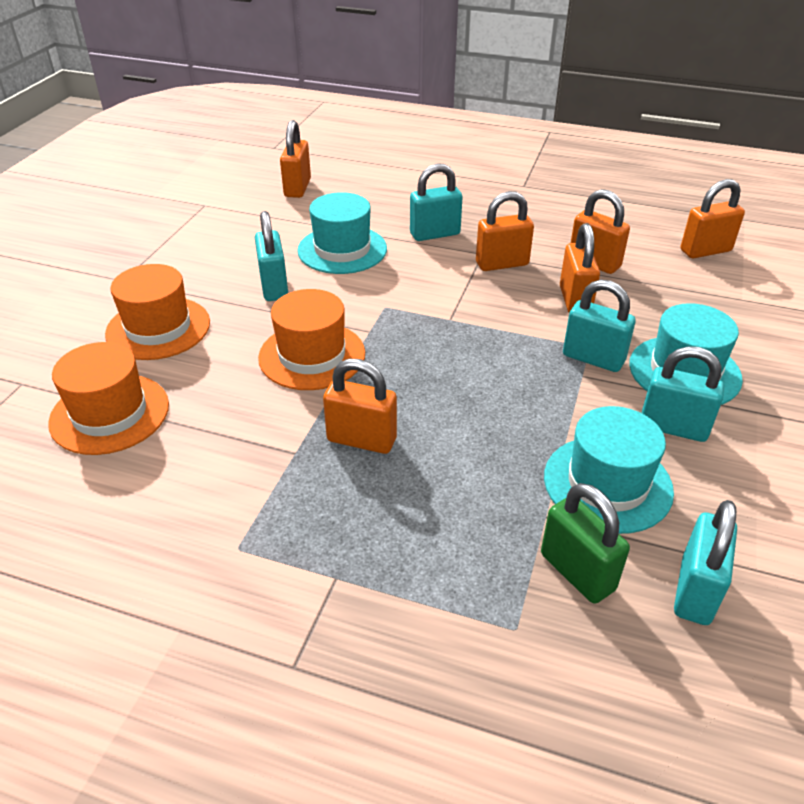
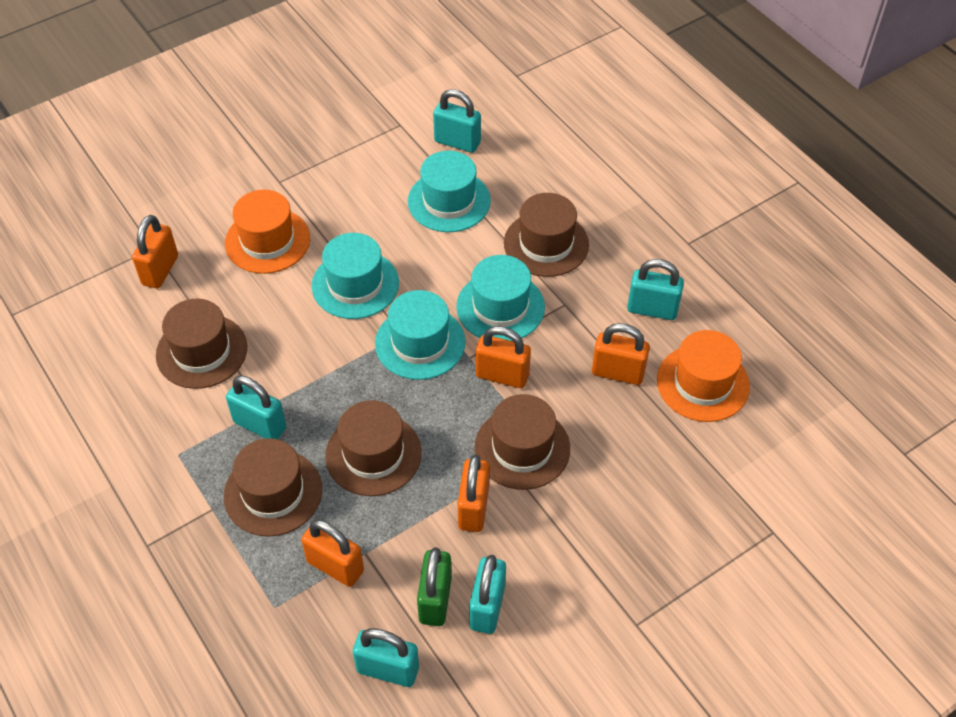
brown hat: none = 0 -> [156,299,247,389] [224,438,322,537] [325,400,422,496] [474,394,570,490] [504,193,589,277] = 5
orange hat: [48,342,169,455] [105,264,210,360] [258,289,365,390] = 3 -> [225,190,310,274] [657,330,750,422] = 2
orange padlock: [280,120,311,198] [323,359,397,454] [476,191,534,271] [560,223,600,313] [571,189,630,274] [681,179,745,258] = 6 -> [132,215,178,288] [301,519,364,587] [458,455,489,532] [476,326,531,388] [592,323,650,385] = 5
turquoise hat: [297,192,387,274] [544,406,674,534] [629,303,743,405] = 3 -> [312,233,399,319] [375,290,465,380] [408,151,491,232] [456,255,545,341] = 4

